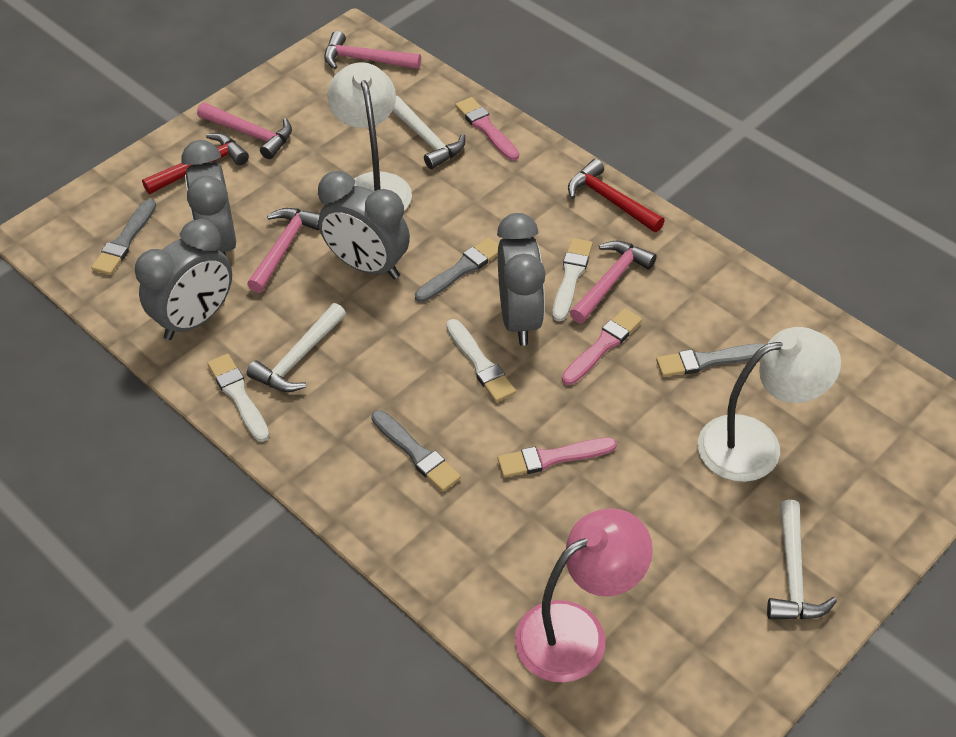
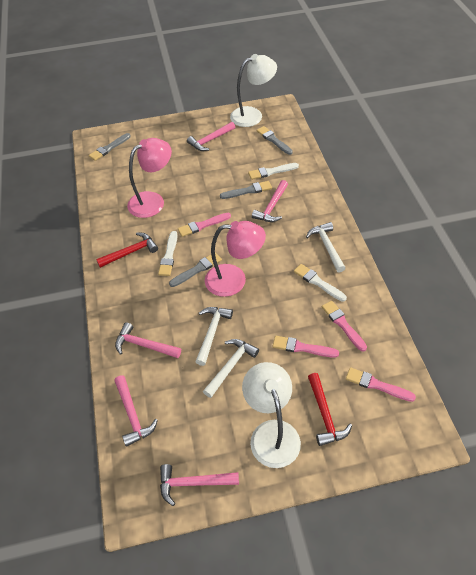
grey clock: [135,219,232,340] [182,140,236,256] [318,171,410,279] [497,213,545,346] = 4 -> none = 0
pink brush: [455,97,519,161] [498,438,617,478] [562,308,642,385] = 3 -> [178,213,231,237] [273,336,339,358] [322,301,367,352] [346,367,416,402] = 4
pink hammer: [197,103,292,159] [247,208,320,293] [324,31,421,69] [570,241,657,323] = 4 -> [114,375,158,447] [115,322,181,358] [160,464,239,506] [187,122,235,151] [252,180,288,222] = 5
pink lamp: [515,508,653,683] = 1 -> [127,138,172,218] [205,221,266,297] = 2

